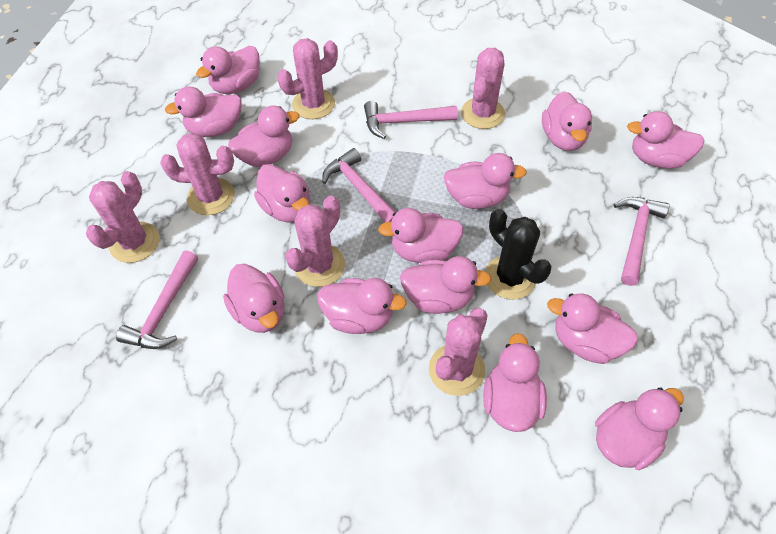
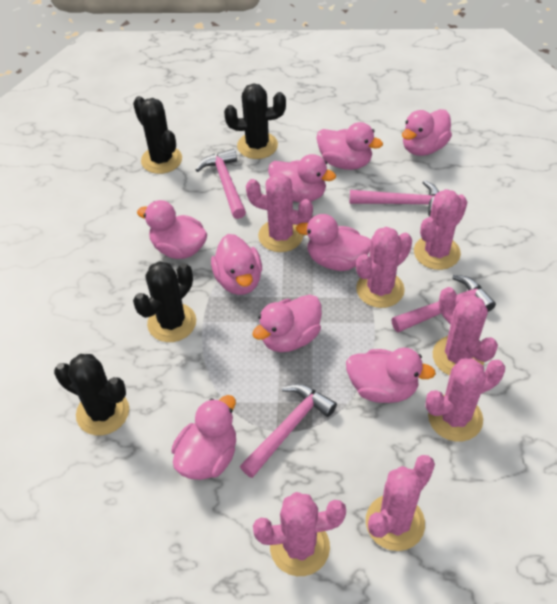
black cactus: [485,209,552,299] = 1 -> [54,354,129,435] [133,96,182,174] [133,261,196,342] [224,83,286,159] = 4
pink cactus: [86,171,159,263] [160,133,235,215] [277,38,338,119] [285,196,345,287] [429,308,488,396] [461,48,505,129] = 6 -> [246,173,313,252] [253,492,346,576] [356,227,412,308] [366,455,435,551] [414,189,467,270] [425,358,505,442] [433,287,498,376] = 7
pink duck: [165,86,242,137] [196,46,260,94] [223,263,285,333] [228,106,299,167] [254,164,311,223] [317,278,407,334] [378,208,464,263] [400,256,491,314] [444,153,527,209] [483,333,547,432] [542,91,592,151] [547,293,638,364] [595,387,684,470] [627,111,704,169] = 14 -> [137,200,208,259] [171,395,236,480] [211,234,262,295] [252,295,322,352] [268,154,336,202] [296,214,371,271] [316,122,383,170] [346,348,436,403] [402,109,452,156] = 9

